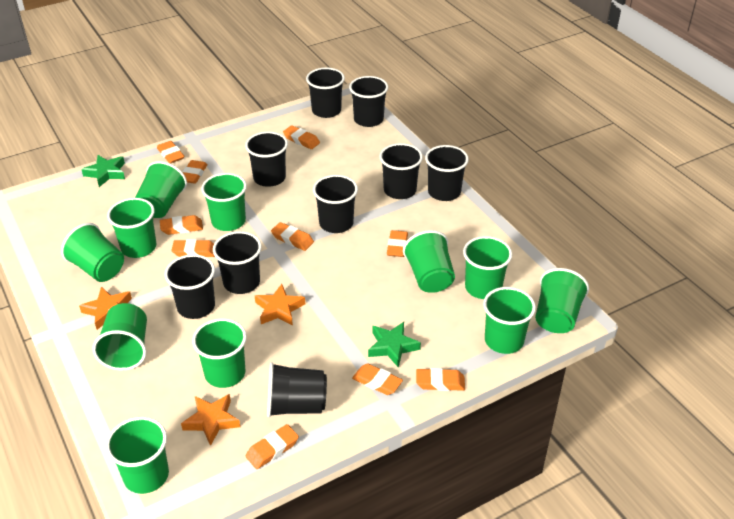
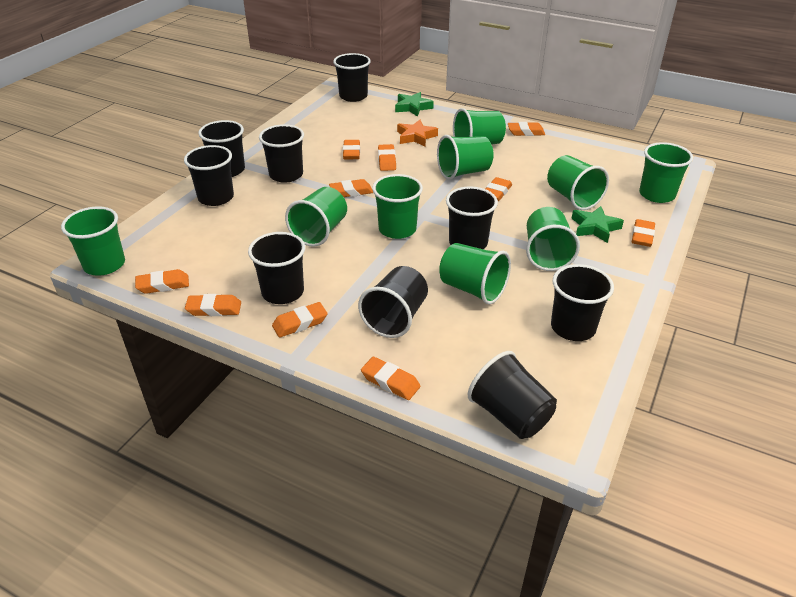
green cup: [61,223,124,282] [92,303,147,371] [106,417,169,494] [107,198,156,258] [135,161,187,218] [192,318,247,388] [201,173,247,231] [403,230,455,293] [463,236,512,299] [483,287,536,354] [535,268,589,333] = 11 -> [61,206,125,276] [285,187,347,247] [372,174,423,239] [437,135,493,180] [439,243,511,304] [453,108,506,145] [526,207,580,271] [547,155,609,210] [639,142,693,203] = 9
orange star: [79,287,132,330] [181,394,240,446] [255,284,305,326] = 3 -> [397,120,438,147] = 1

